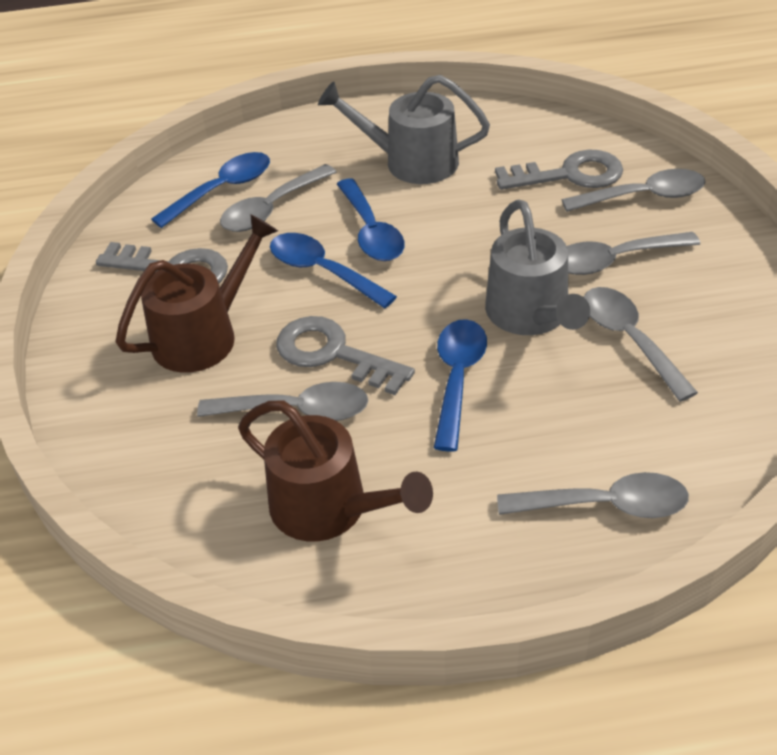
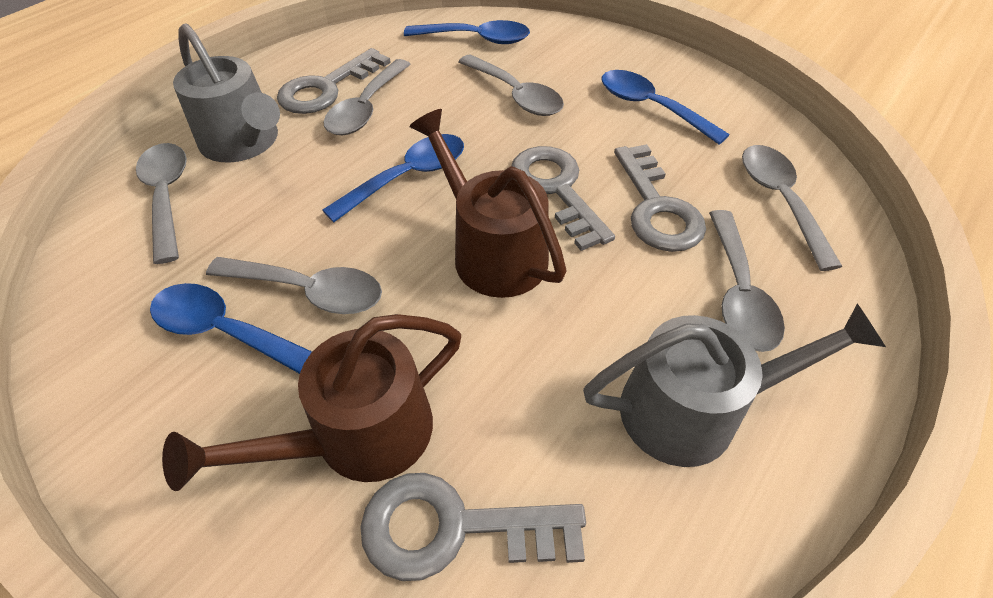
grey key: [96,242,228,283] [276,316,415,395] [495,150,623,190] = 3 -> [277,48,391,114] [360,473,586,581] [511,146,615,251] [614,144,706,252] = 4

